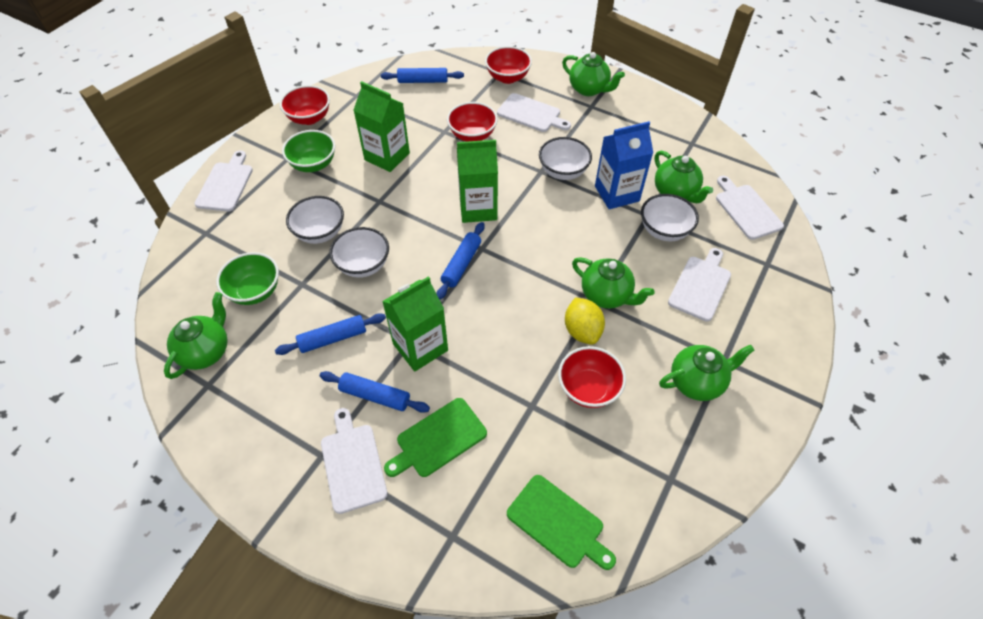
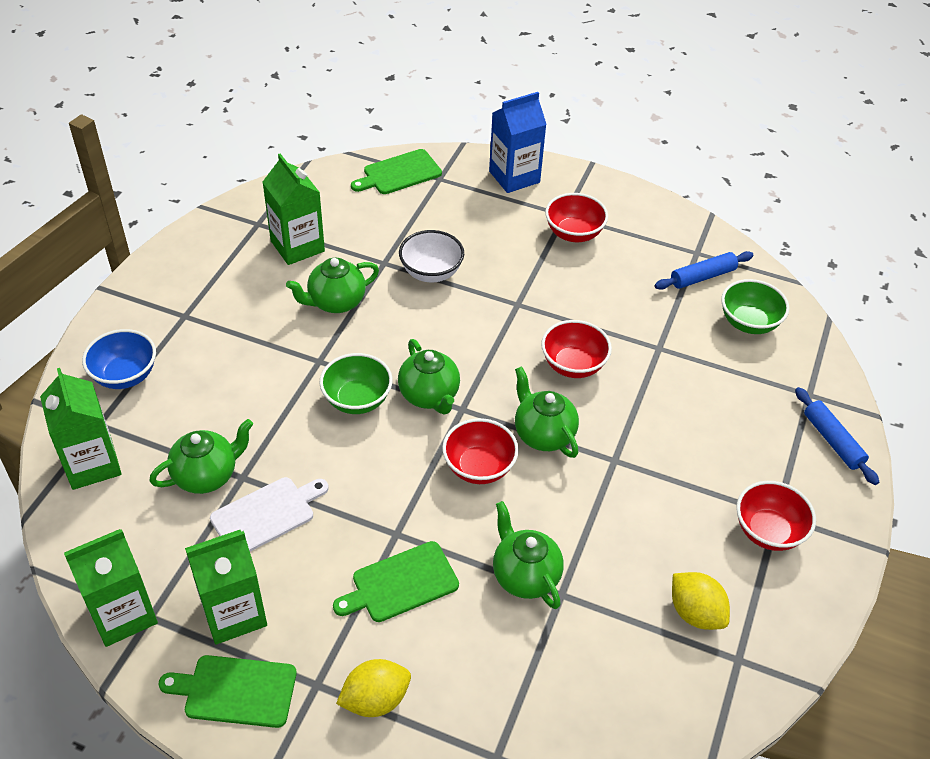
blue bowl: none = 0 -> [82,329,156,389] = 1
blue rolling pin: [275,313,386,355] [320,371,430,413] [381,68,464,83] [436,222,485,300] = 4 -> [655,251,753,290] [795,387,879,485] = 2
green carton: [353,81,410,172] [382,276,448,371] [457,140,498,223] = 3 -> [40,368,122,490] [64,529,158,647] [185,530,267,645] [262,153,325,265] = 4
green cutting board: [384,398,487,477] [507,475,616,570] = 2 -> [159,655,297,728] [333,541,459,622] [351,149,442,194] = 3
white bowl: [286,196,344,244] [329,227,389,278] [539,137,592,180] [641,194,699,241] = 4 -> [399,230,464,282] = 1
white cutting board: [194,151,253,211] [321,408,388,514] [497,93,571,132] [668,248,731,322] [716,176,784,240] = 5 -> [210,477,329,552] = 1
yellow lemon: [565,298,605,345] = 1 -> [336,659,411,717] [672,572,730,630] = 2

